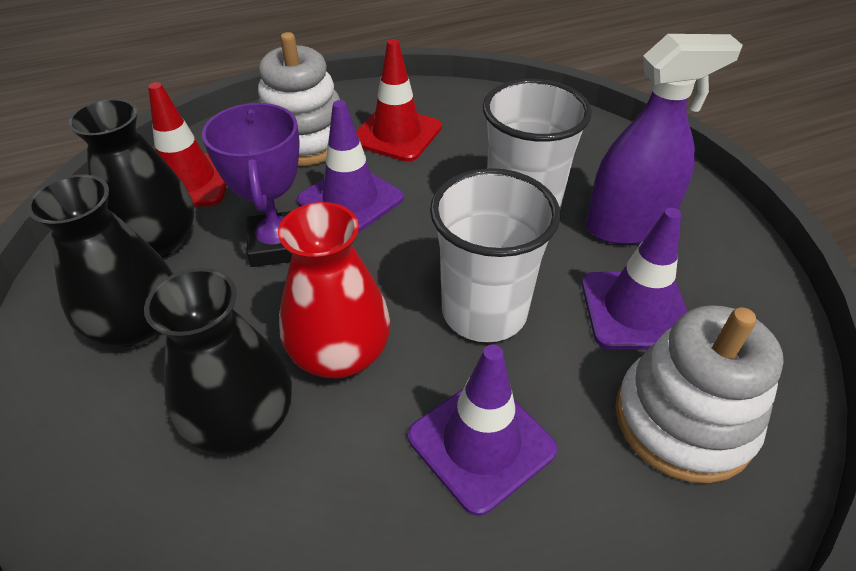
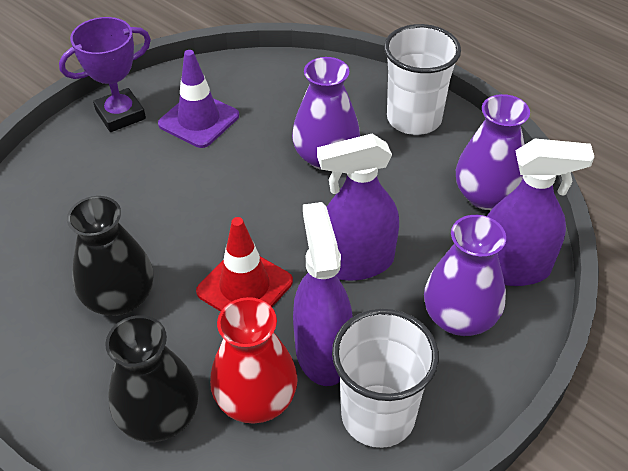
black vase: [27,174,173,347] [67,99,194,258] [144,268,292,455] = 3 -> [67,196,153,316] [105,315,198,442] = 2
purple spray bottle: [586,34,743,244] = 1 -> [293,202,353,386] [317,134,399,281] [487,139,594,286] = 3
purple traffic cone: [297,100,404,234] [408,345,558,516] [582,208,688,350] = 3 -> [158,50,239,148] = 1
purple vase: none = 0 -> [292,57,360,170] [424,215,506,336] [456,94,530,210] = 3
red traffic cone: [148,82,227,206] [356,39,442,162] = 2 -> [196,217,293,312] = 1
white stacking toy: [258,32,340,166] [615,305,784,483] = 2 -> none = 0

